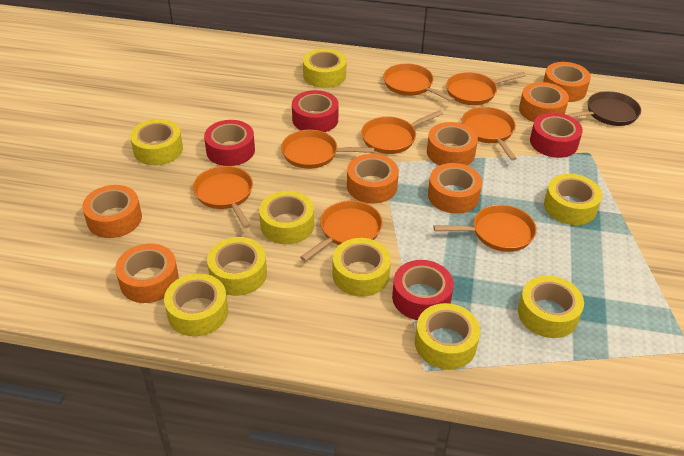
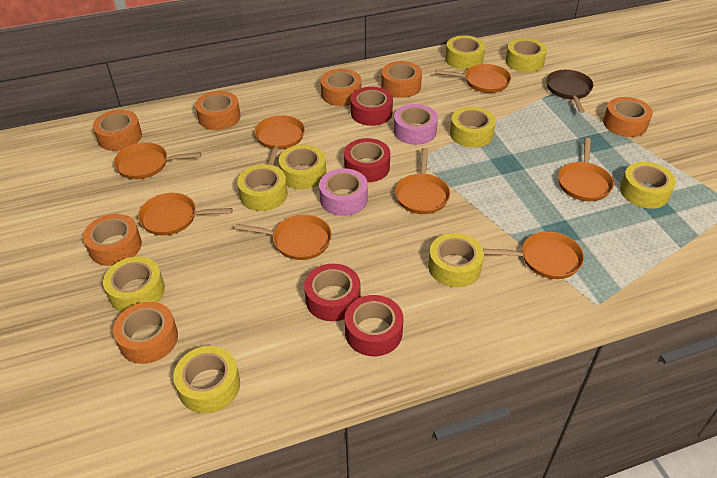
pink tape: none = 0 -> [319,168,368,216] [394,104,438,145] = 2

